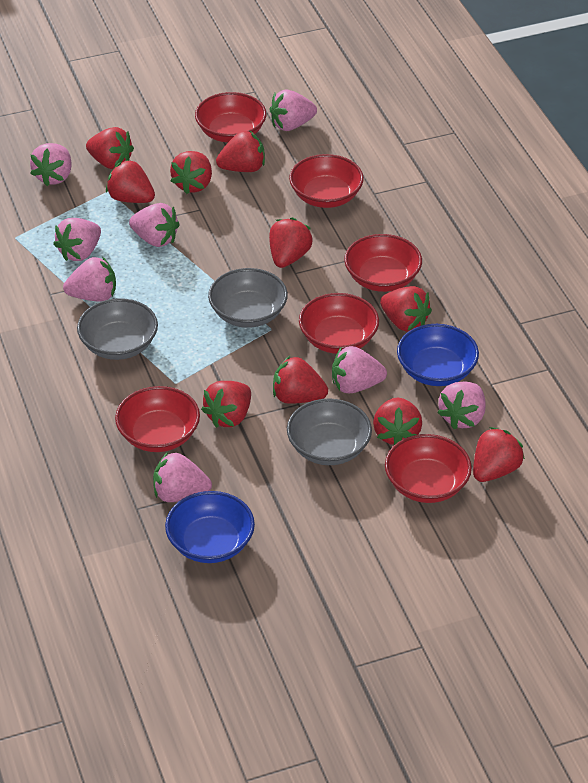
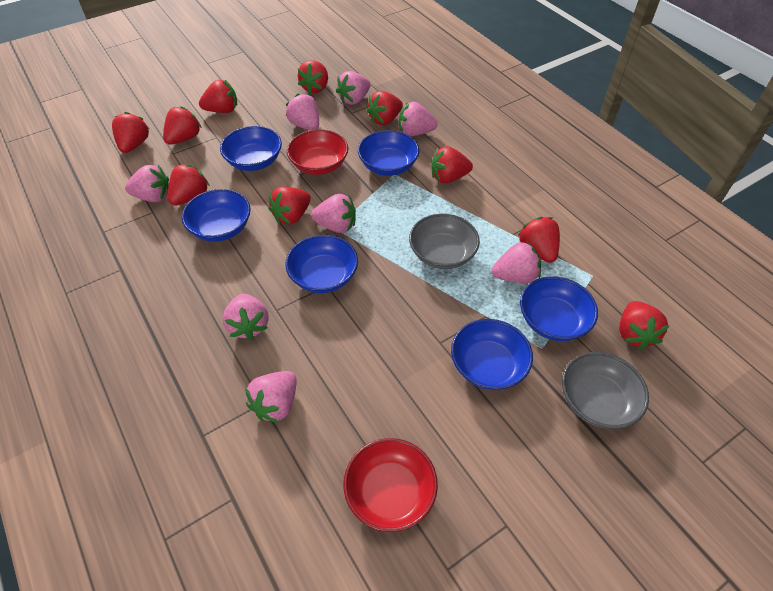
blue bowl: [165,491,255,563] [397,324,479,386] = 2 -> [182,189,251,242] [220,126,282,171] [285,235,358,293] [358,130,419,176] [451,319,533,390] [520,276,598,341] = 6
grey bowl: [77,298,158,360] [208,268,288,328] [287,398,372,465] = 3 -> [409,214,480,269] [562,352,649,429] = 2
red bowl: [115,386,200,452] [195,92,266,143] [289,154,364,208] [299,293,379,354] [344,234,422,292] [385,434,472,503] = 6 -> [287,129,348,175] [343,438,438,532] = 2

